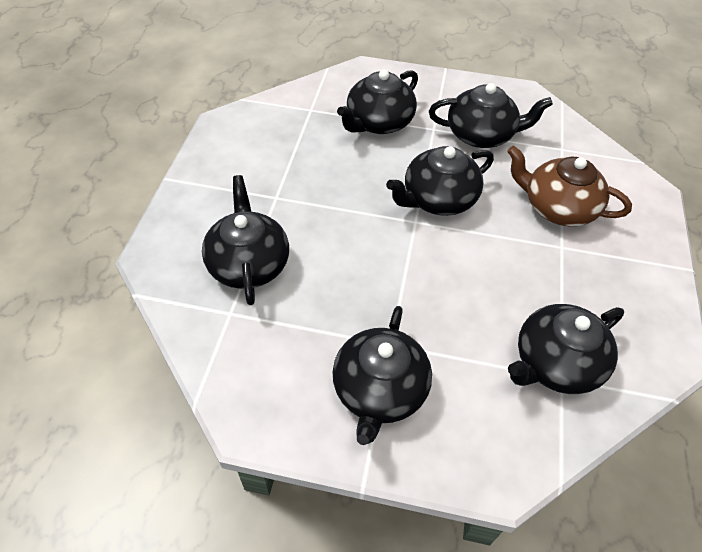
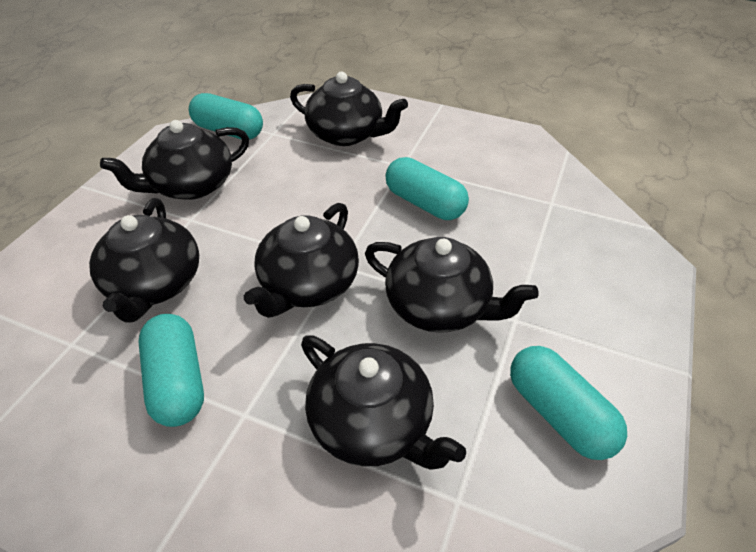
brown teapot: [507,145,632,227] = 1 -> none = 0
turquoise capsule: none = 0 -> [138,314,204,427] [189,93,263,140] [386,157,469,220] [510,346,627,460] = 4

